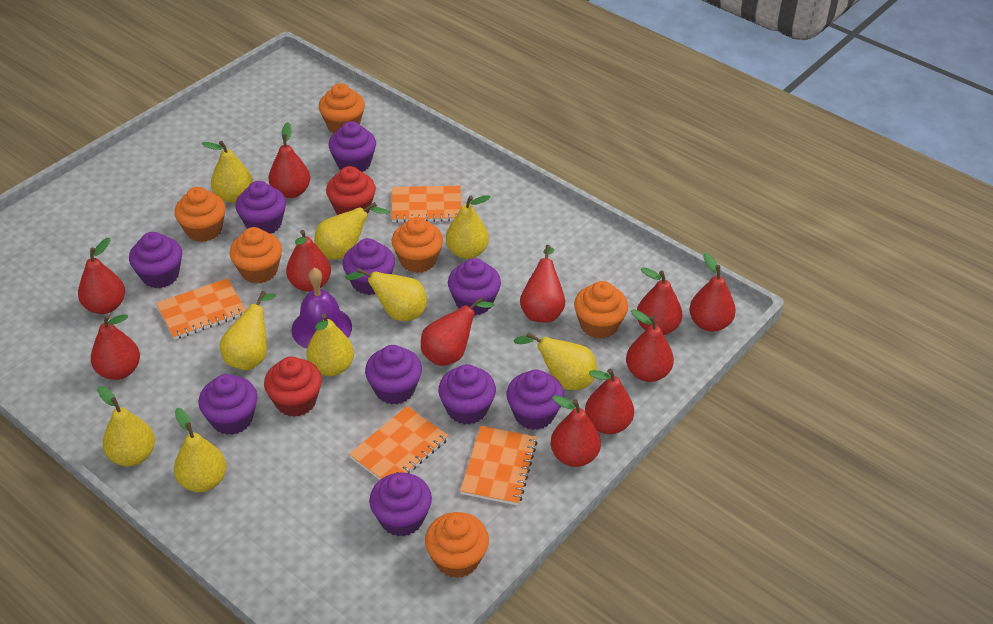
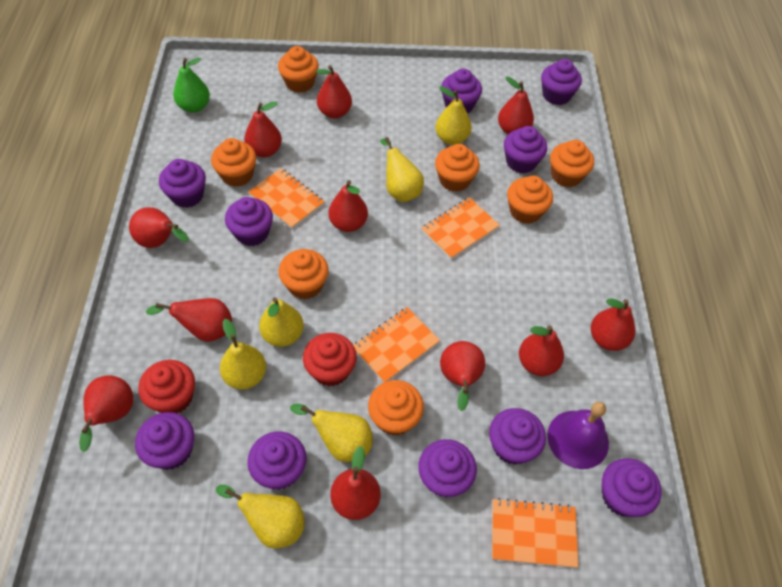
green pear: none = 0 -> [173,58,210,113] = 1
orange cupcake: [174,187,226,242] [229,227,282,284] [319,83,365,133] [392,217,443,273] [425,512,489,578] [574,281,628,339] = 6 -> [211,138,257,187] [278,46,319,93] [278,249,329,299] [368,380,424,436] [435,144,480,192] [507,176,553,224] [550,140,594,187] = 7
yellow pear: [97,386,155,467] [174,408,227,492] [202,141,253,203] [220,291,276,370] [306,313,354,376] [314,202,389,260] [345,268,427,321] [446,195,491,259] [513,332,597,390] = 9 -> [216,485,305,549] [220,319,266,390] [259,298,304,347] [290,404,373,462] [380,137,424,202] [435,86,472,145] = 6

